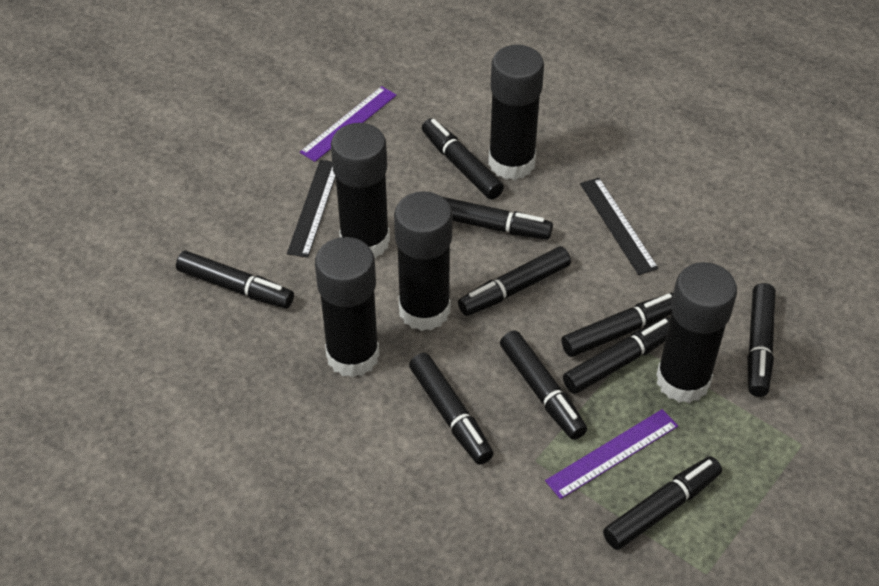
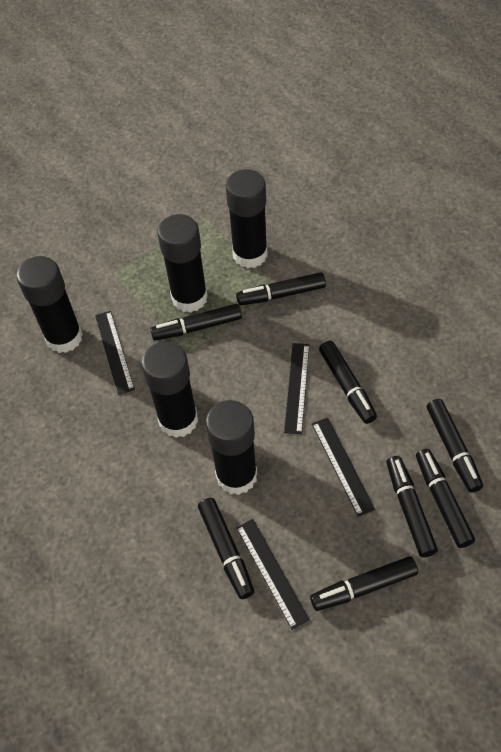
black marker: [176,251,294,309] [409,353,494,465] [422,118,504,199] [443,197,553,240] [458,246,571,316] [500,331,587,440] [561,293,673,357] [563,317,670,394] [603,456,722,550] [747,283,776,397] = 10 -> [150,304,242,341] [198,498,254,599] [236,272,326,306] [310,556,418,611] [319,341,377,424] [386,456,438,557] [416,449,475,548] [427,399,483,493] = 8
black ruler: [287,160,336,257] [580,178,659,275] = 2 -> [95,311,135,395] [236,519,310,630] [284,343,310,434] [312,418,375,517] = 4
purple ruler: [300,86,397,162] [545,409,678,499] = 2 -> none = 0

